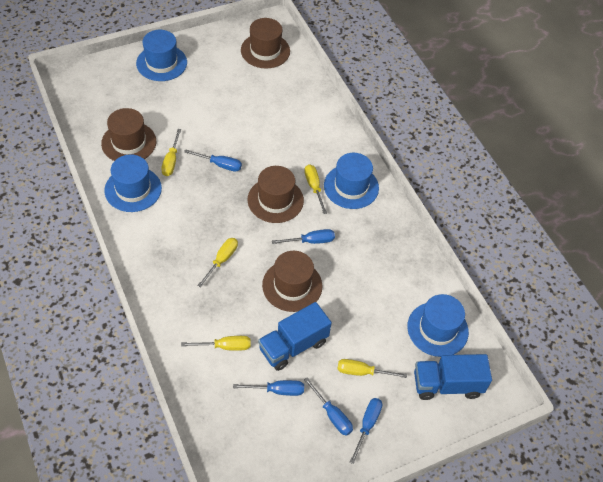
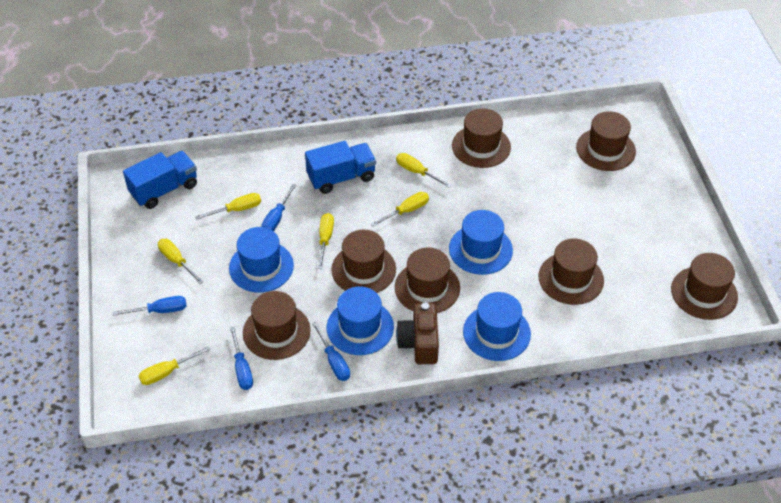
blue screwdriver: [184,149,242,172] [233,380,304,396] [272,229,335,244] [304,378,353,436] [350,398,382,464] = 5 -> [113,296,187,316] [230,327,253,390] [261,184,296,231] [312,322,350,381] = 4
brown camera: none = 0 -> [396,303,439,364] = 1
brown hat: [101,108,156,161] [241,18,290,68] [248,166,304,223] [262,251,322,312] = 4 -> [243,291,311,360] [331,230,396,293] [395,247,460,313] [452,108,511,168] [538,239,604,305] [576,111,636,171] [671,253,738,320] = 7
yellow screwdriver: [161,129,181,176] [181,336,251,351] [197,238,238,288] [304,164,327,214] [338,359,407,378] = 5 -> [139,346,211,385] [158,239,203,284] [195,193,261,220] [318,213,334,269] [371,192,429,226] [396,153,452,188] = 6

